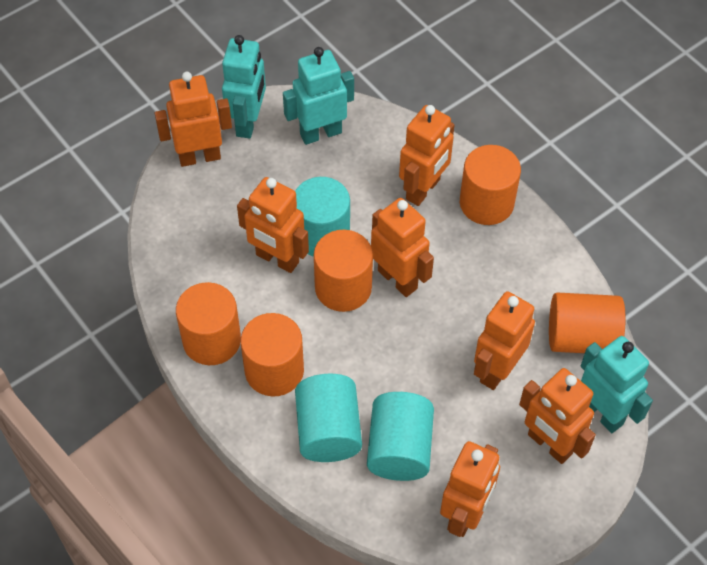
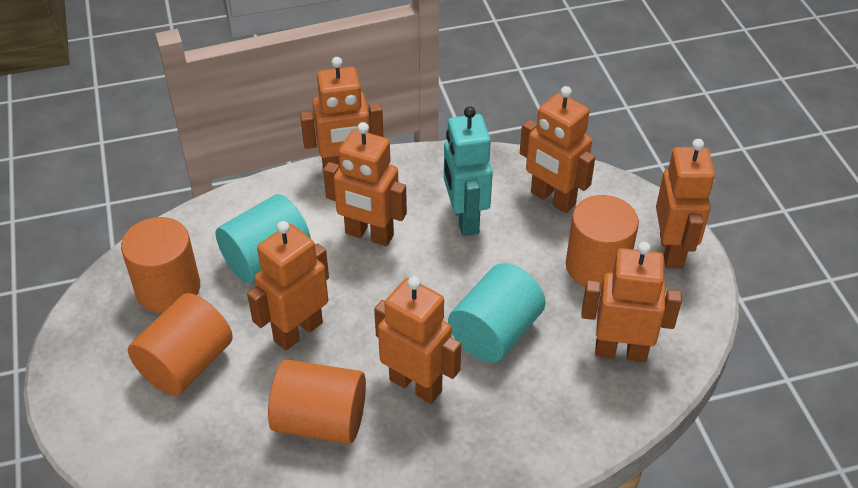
orange cylinder: [176,282,241,365] [241,313,304,396] [314,230,373,312] [460,145,521,225] [549,292,625,353] = 5 -> [121,217,200,313] [128,293,233,396] [268,360,366,444] [566,195,639,289] = 4
turquoise cylinder: [295,177,350,257] [295,374,362,462] [367,392,434,481] = 3 -> [216,194,311,283] [448,263,546,362] = 2
turquoise robot: [222,35,266,139] [283,47,354,145] [581,336,653,433] = 3 -> [444,106,493,236] = 1

